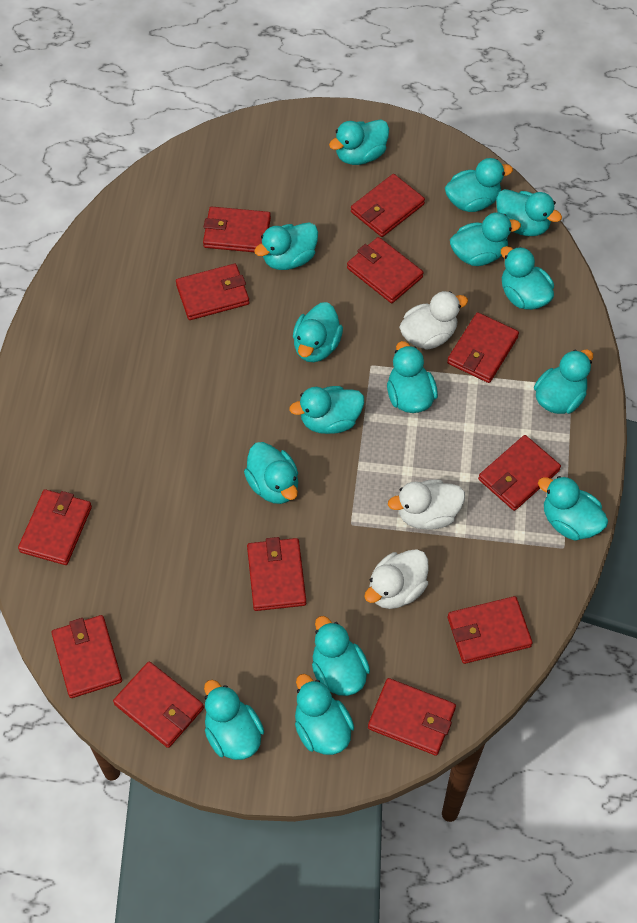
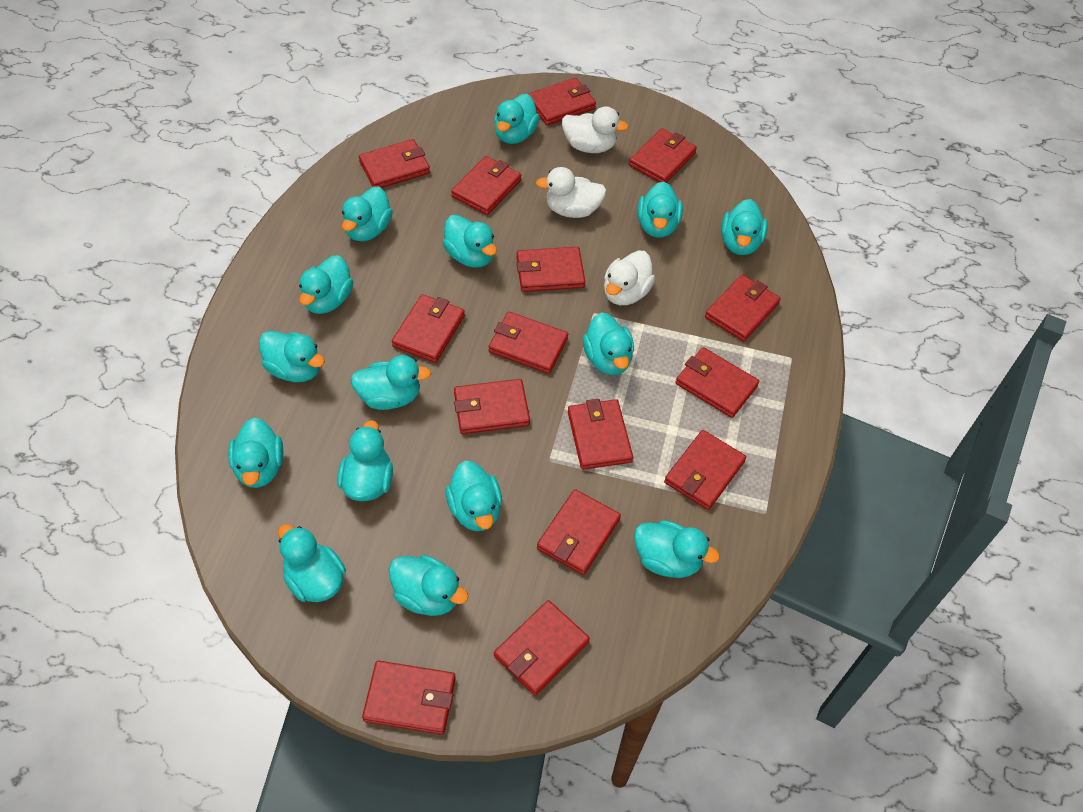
red wallet: [18,489,92,565] [51,615,122,698] [113,662,204,748] [176,264,249,320] [203,207,271,252] [247,537,306,611] [347,237,424,303] [351,174,425,237] [368,678,456,756] [447,312,519,383] [448,596,533,664] [478,435,561,511] = 12 -> [359,139,430,188] [362,660,456,735] [392,294,465,363] [451,156,521,215] [454,379,530,434] [489,312,568,374] [494,600,590,695] [517,247,585,292] [528,78,596,126] [537,489,621,575] [568,399,633,470] [629,128,697,183] [664,430,746,510] [675,347,759,418] [705,275,780,342] = 15

